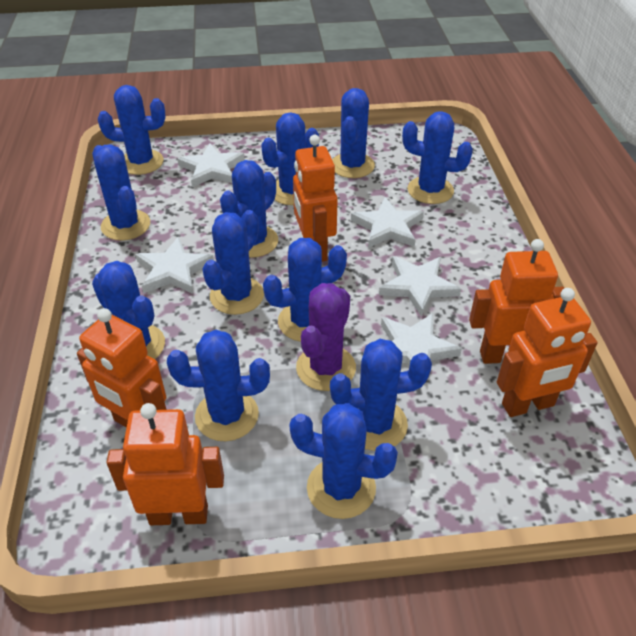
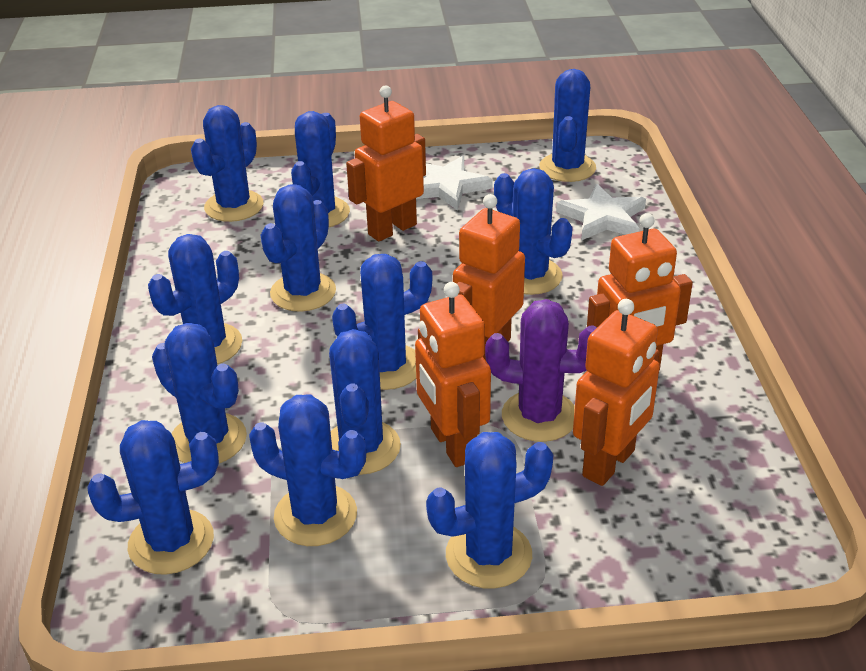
white star: [135,237,214,294] [178,143,245,187] [351,197,424,248] [379,256,461,317] [381,313,462,384] = 5 -> [416,156,493,210] [556,184,646,241] = 2

